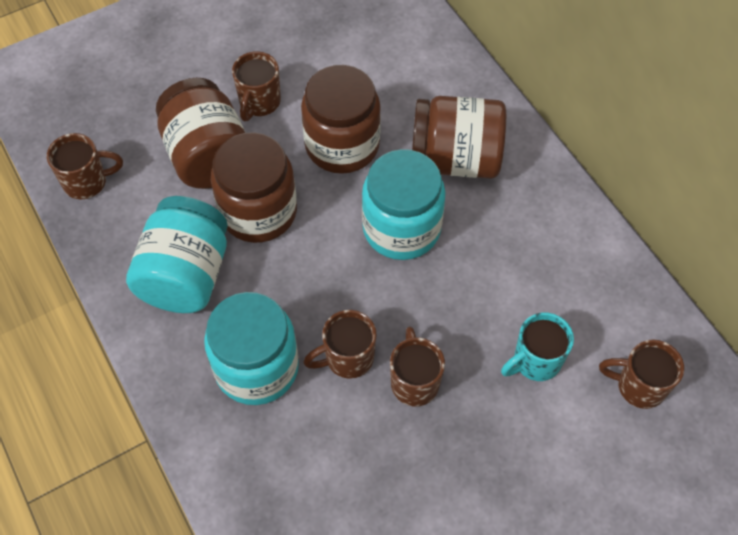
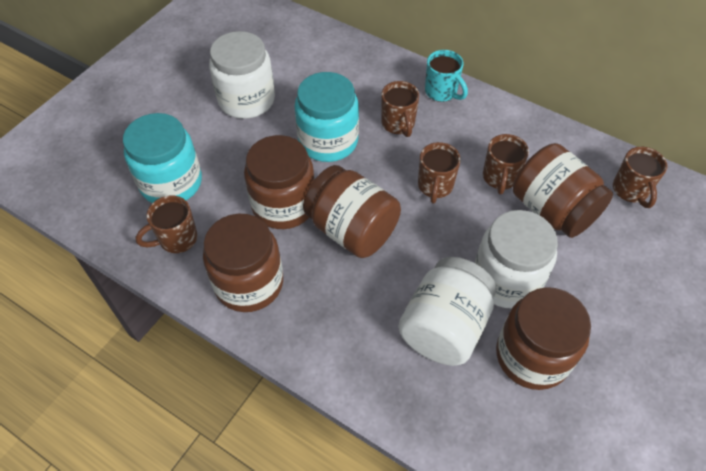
brown jar: [156,78,246,189] [211,132,297,243] [301,65,381,174] [412,96,506,179] = 4 -> [203,214,283,312] [244,135,315,229] [303,165,401,258] [496,287,591,390] [513,143,613,238] = 5
turquoise jar: [126,196,228,313] [204,292,299,405] [362,149,446,260] = 3 -> [123,113,202,203] [294,72,359,162] = 2
white jar: none = 0 -> [209,31,275,119] [398,257,497,366] [475,210,558,308] = 3

